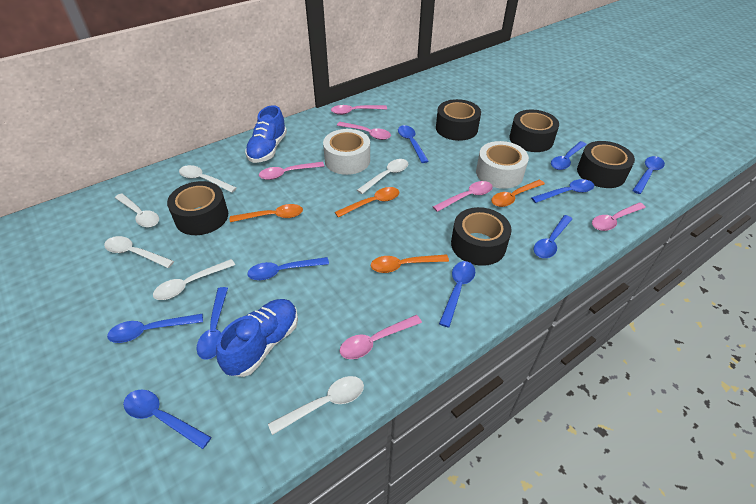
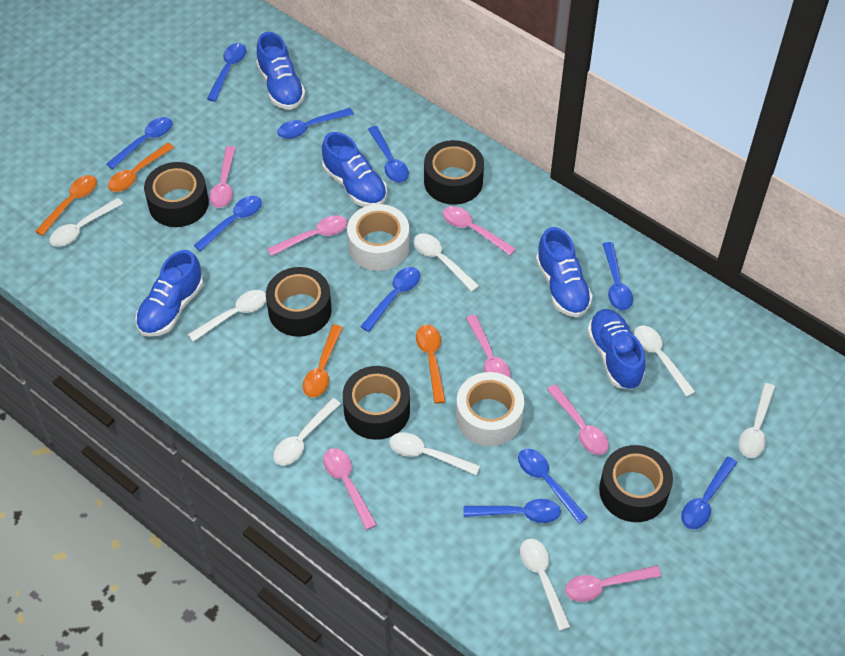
blue shoe: [216,299,298,377] [245,105,287,163] = 2 -> [135,250,203,337] [256,32,305,109] [322,132,387,207] [536,227,593,317] [587,309,645,390] = 5
pink spoon: [259,162,324,180] [331,105,387,115] [337,122,391,140] [340,315,422,359] [433,181,493,212] [592,202,646,231] = 6 -> [209,146,236,208] [267,215,348,256] [323,448,377,530] [443,206,516,256] [466,315,511,377] [547,384,609,455] [565,565,662,602] = 7
white spoon: [104,236,174,268] [115,193,159,228] [153,259,235,300] [179,165,237,193] [268,376,364,435] [357,159,408,194] = 6 -> [49,198,123,247] [188,290,266,342] [273,398,341,465] [389,433,480,475] [414,233,479,292] [520,539,571,631] [634,325,695,397] [739,383,775,458] = 8

